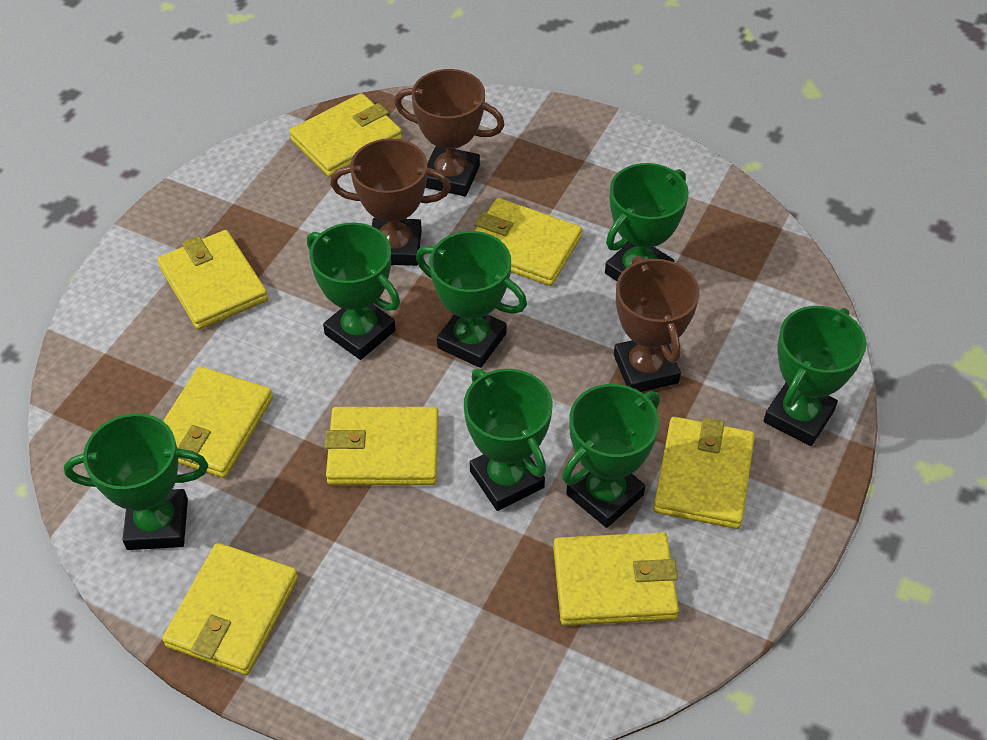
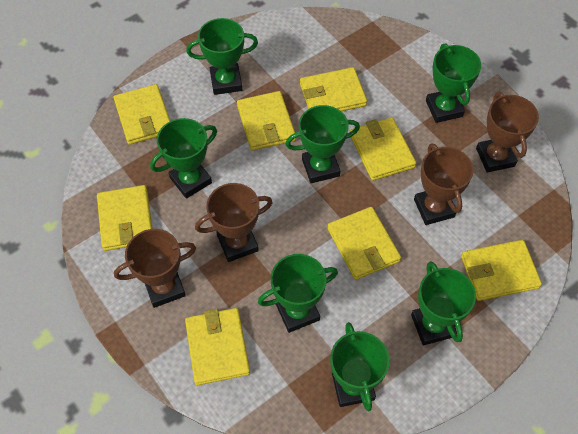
brown trophy: [330,138,451,266] [394,69,505,196] [614,256,699,392] = 3 -> [114,229,196,308] [195,183,273,262] [414,143,474,225] [476,92,539,173] = 4

